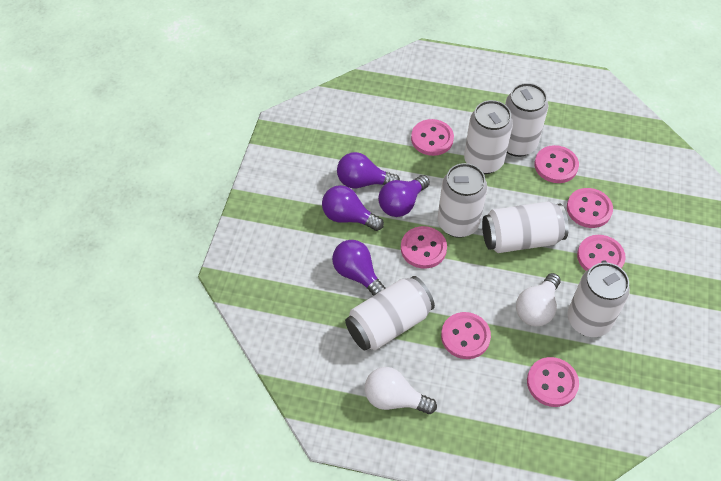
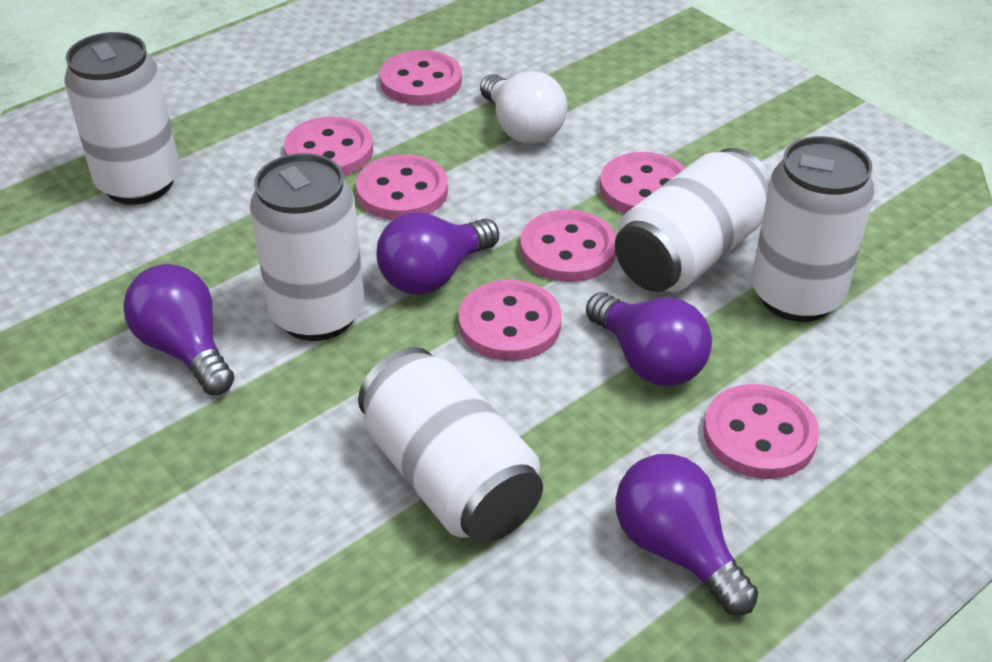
white can: [345,276,435,351] [438,163,487,238] [464,100,513,174] [482,202,569,253] [505,83,548,157] [567,262,630,337] = 6 -> [64,32,179,205] [250,153,364,341] [358,347,543,543] [615,148,771,292] [752,136,875,322] = 5
white light bulb: [365,367,437,414] [516,273,561,326] = 2 -> [480,71,567,144] = 1

